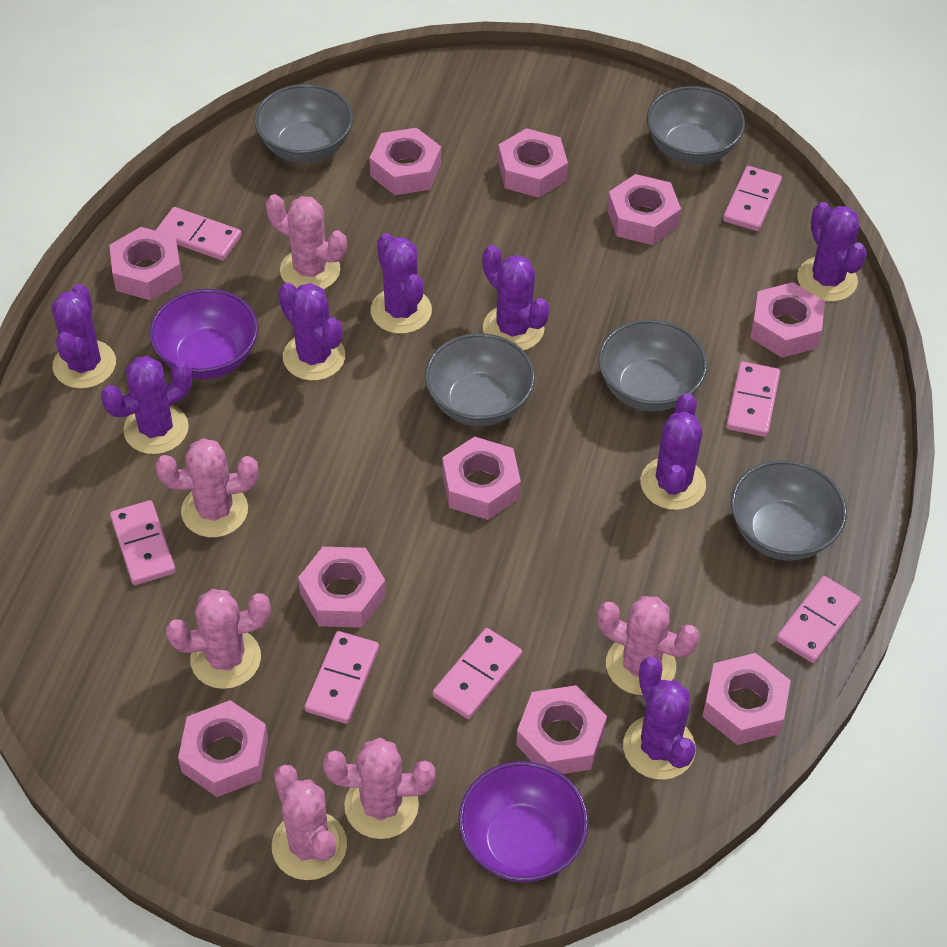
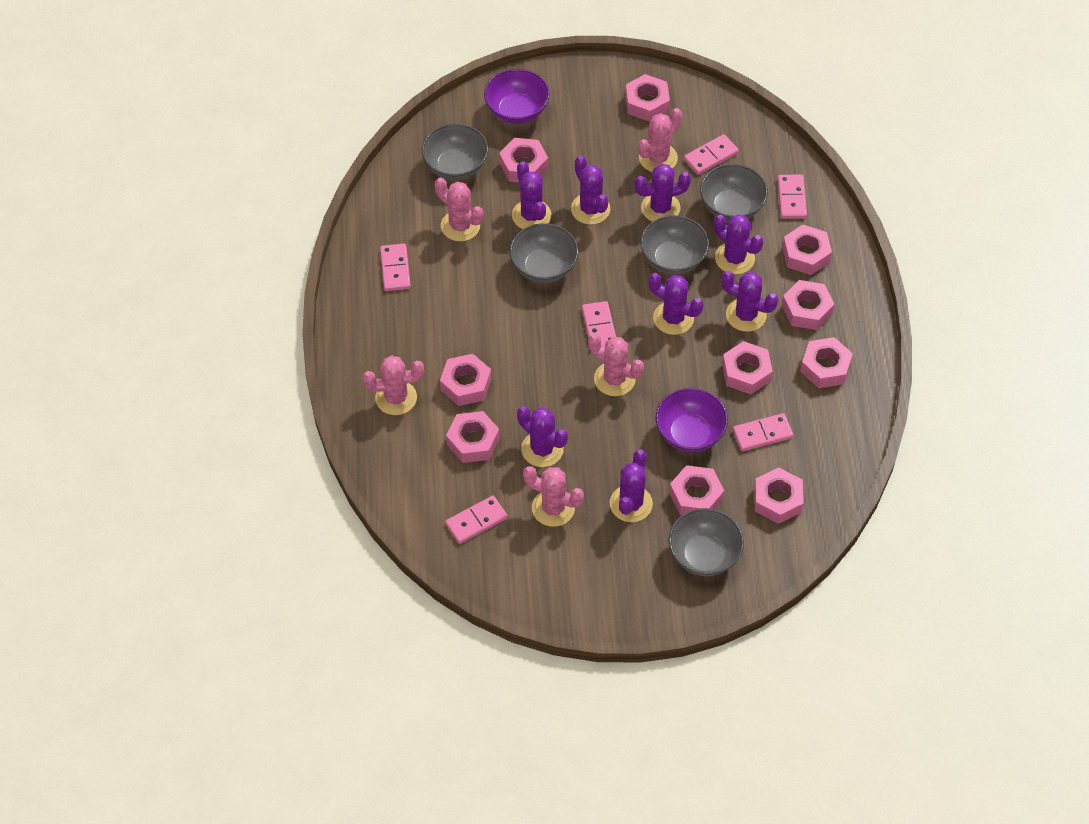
pink cactus: [155,438,258,537] [166,589,271,689] [266,194,347,289] [272,765,347,880] [323,738,435,839] [597,596,700,695] = 6 -> [363,355,424,415] [435,178,484,241] [523,466,584,527] [588,334,644,396] [638,108,682,172] = 5
pink domino: [110,500,176,585] [155,207,242,261] [304,631,379,724] [433,628,522,719] [723,166,782,231] [726,362,780,437] [776,576,861,663] = 7 -> [380,244,411,291] [445,496,508,544] [582,301,616,347] [684,134,739,175] [732,413,794,451] [778,175,807,219] = 6

